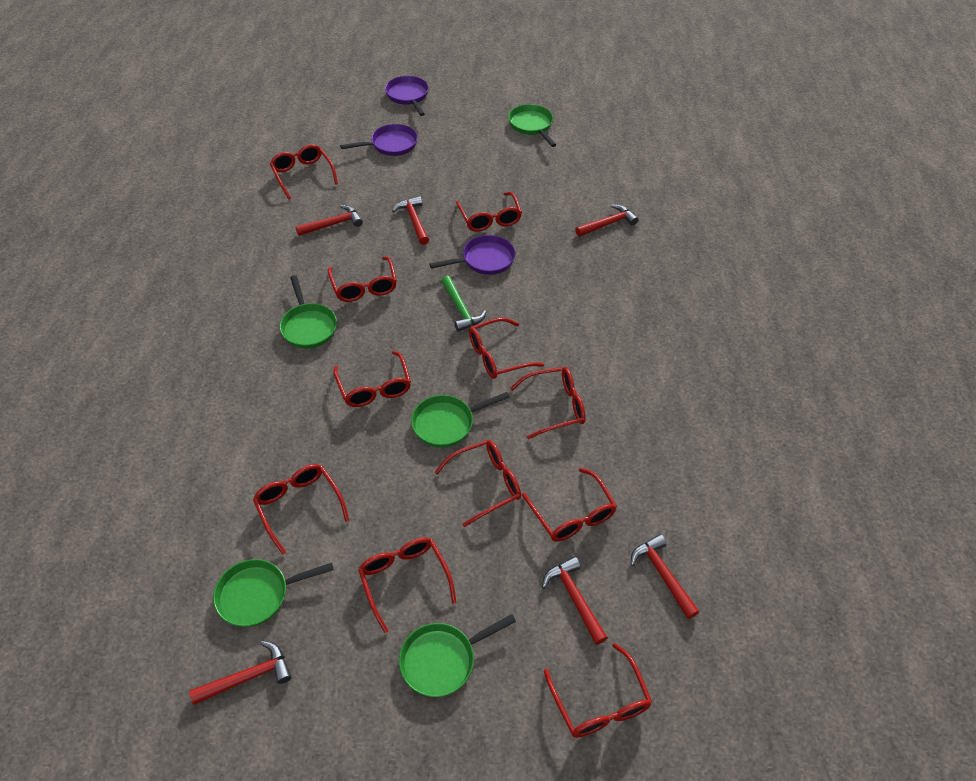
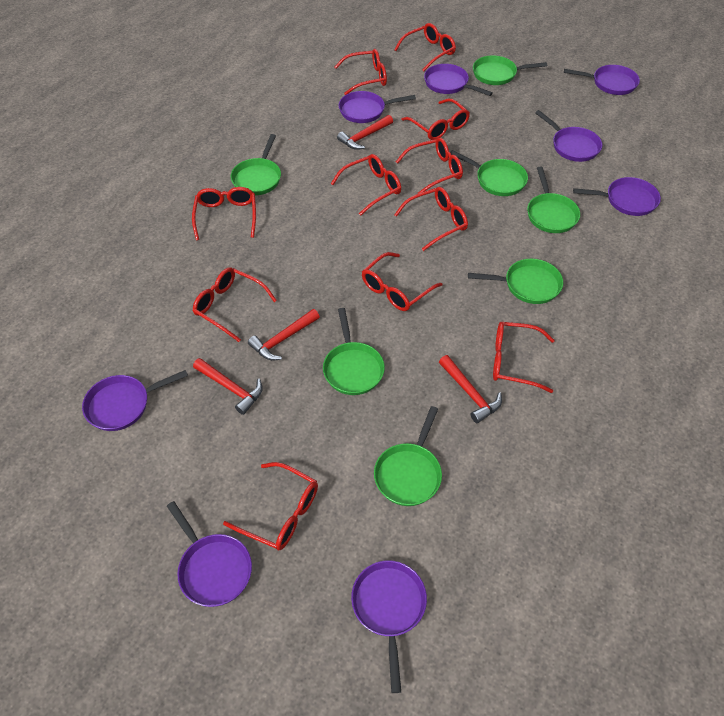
green hammer: [441,276,487,332] = 1 -> none = 0
green pan: [213,559,334,627] [280,275,337,349] [399,614,516,697] [411,392,510,448] [508,104,556,147] = 5 -> [231,134,281,195] [323,308,385,395] [374,406,442,506] [450,150,528,196] [468,259,563,304] [473,56,547,85] [527,167,580,233] = 7
purple pan: [340,124,418,156] [385,76,429,116] [429,235,515,275] = 3 -> [82,370,188,431] [167,501,252,607] [339,91,416,123] [351,560,427,693] [424,64,493,96] [535,110,602,162] [564,65,640,95] [573,177,661,216] = 8
red hammer: [189,641,292,705] [296,205,363,236] [392,196,429,245] [542,556,608,645] [575,204,638,237] [631,534,699,619] = 6 -> [193,358,263,415] [248,309,320,361] [337,115,393,150] [439,355,502,423] = 4

